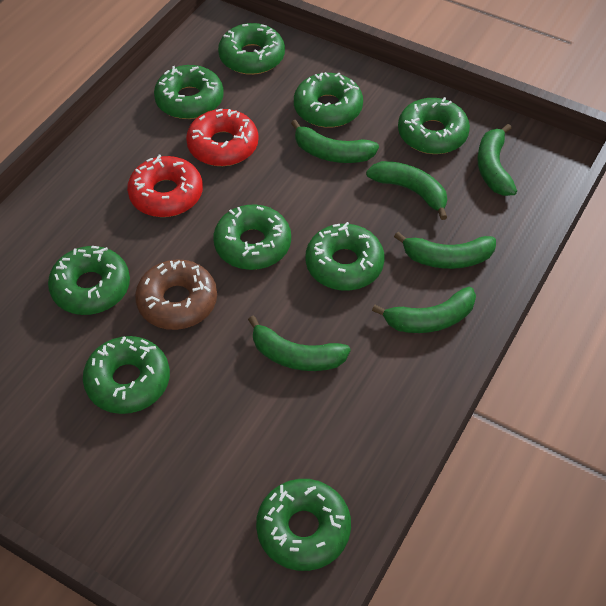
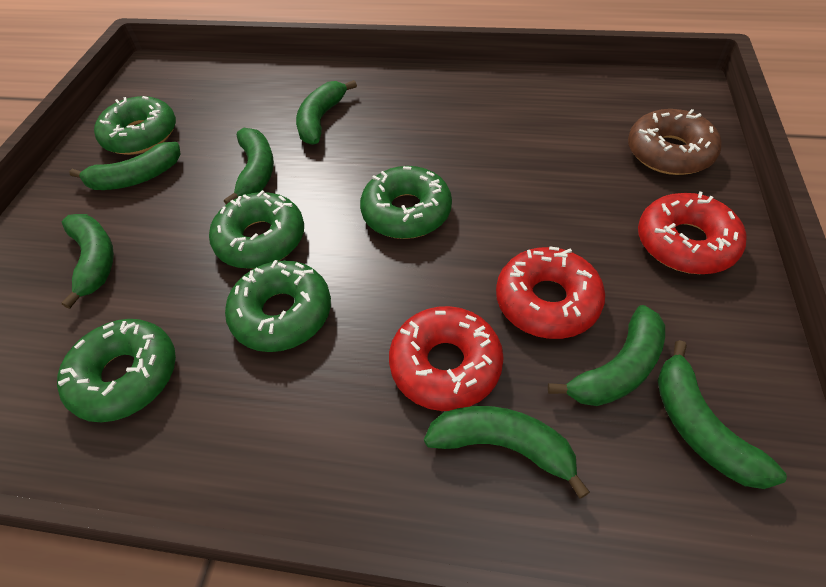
green banana: [248,316,351,371] [291,120,379,163] [366,161,447,220] [372,287,476,333] [394,232,496,269] [477,124,517,196] = 6 -> [62,214,114,309] [69,142,181,190] [224,128,274,204] [296,80,357,145] [424,406,590,499] [548,305,665,406] [657,340,787,489] = 7
green donut: [48,246,130,315] [83,336,170,414] [154,65,224,119] [213,204,291,270] [218,23,285,75] [256,479,351,571] [294,72,363,128] [306,222,385,291] [398,97,470,154] = 9 -> [57,319,176,422] [94,96,176,155] [209,190,304,269] [225,260,331,352] [360,166,452,239] = 5
red donut: [127,155,203,217] [186,109,258,166] = 2 -> [389,306,504,411] [496,246,605,339] [638,191,746,274] = 3

